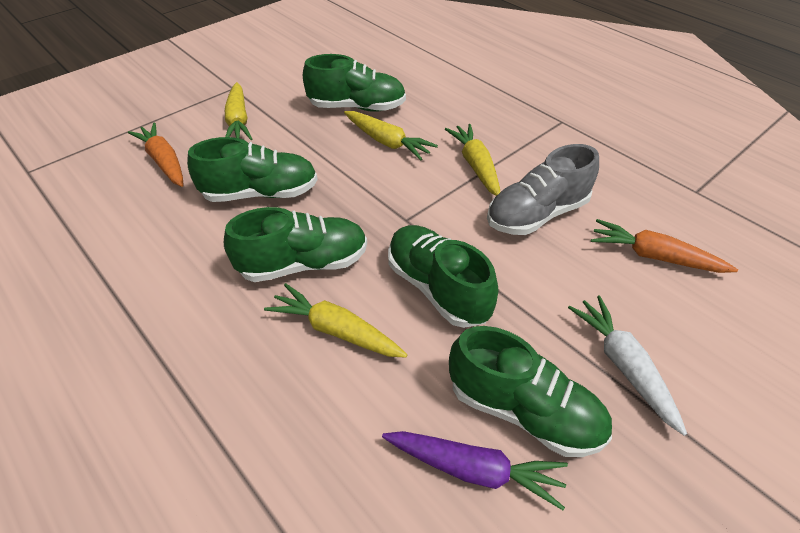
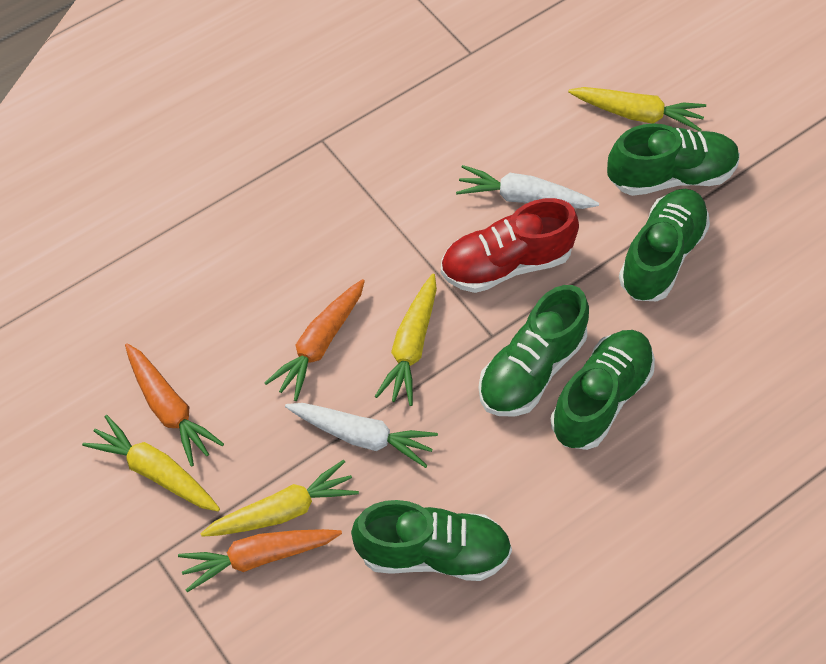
grey shoe: [487,144,599,235] = 1 -> none = 0
orange carrot: [128,122,184,187] [591,219,738,273] = 2 -> [125,343,224,466] [178,529,342,592] [265,279,365,401] = 3
purple carrot: [382,431,568,510] = 1 -> none = 0
red shoe: none = 0 -> [441,198,579,293] = 1
white carrot: [568,295,687,436] = 1 -> [285,403,438,468] [456,165,599,209] = 2

